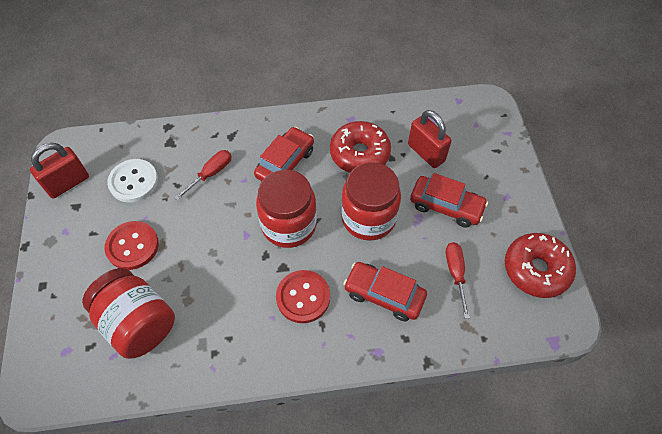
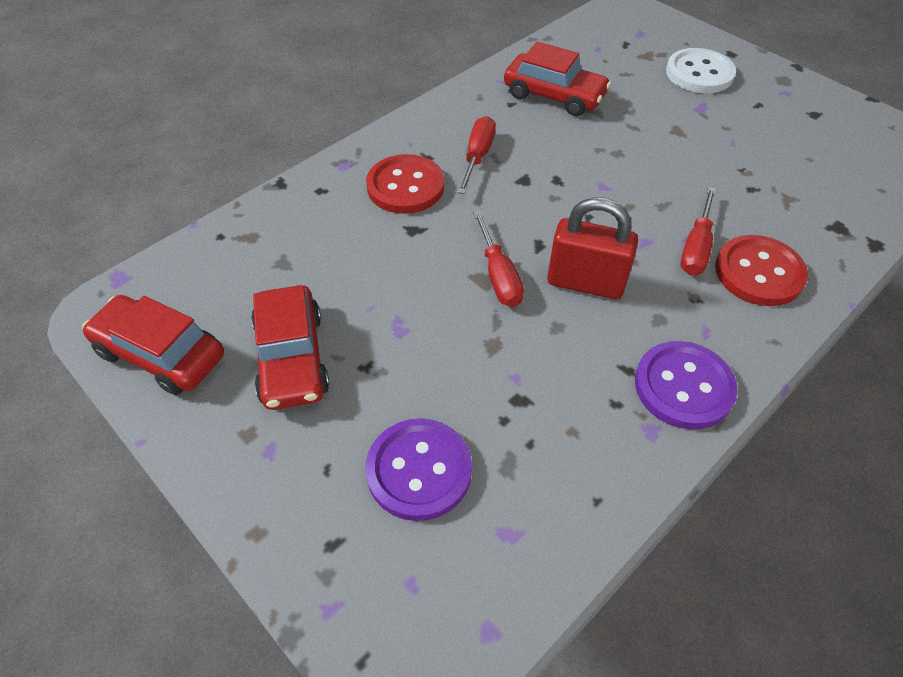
purple button: none = 0 -> [366,418,472,521] [635,341,738,430] = 2
red donut: [330,121,391,173] [505,233,576,298] = 2 -> none = 0
red jar: [82,268,175,359] [256,170,317,248] [341,162,401,241] = 3 -> none = 0
red padlock: [30,143,89,198] [408,110,452,168] = 2 -> [547,197,638,299] = 1
red screwdriver: [174,150,232,201] [446,242,470,319] = 2 -> [457,116,496,194] [473,210,524,307] [680,187,716,275] = 3

